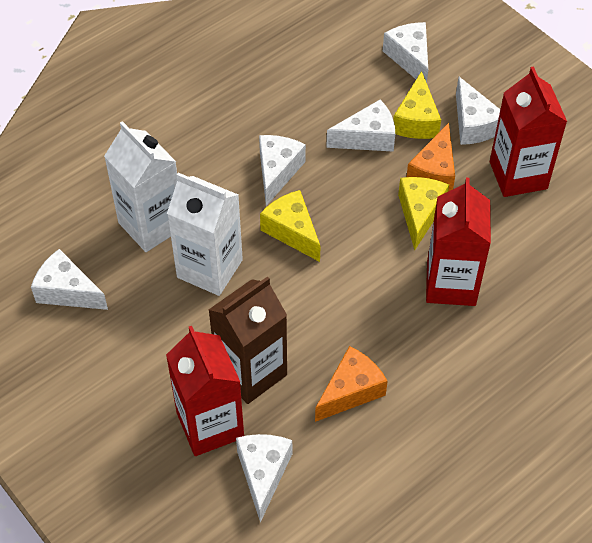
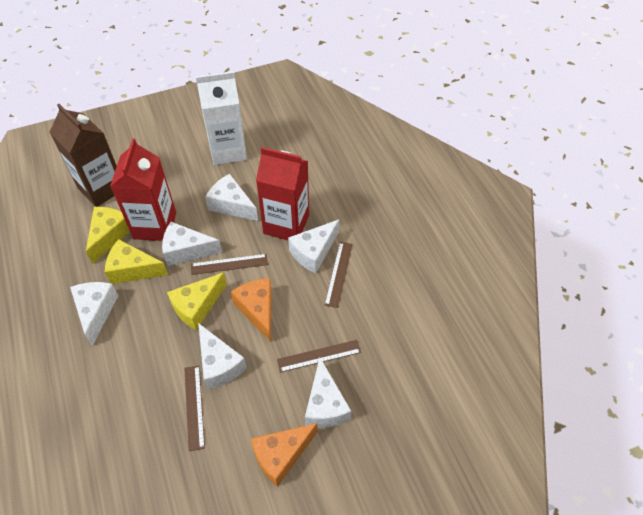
brown ruler: none = 0 -> [184,365,205,451] [191,254,268,275] [277,340,361,372] [325,242,353,308] = 4
red carton: [166,326,244,456] [426,178,491,306] [490,67,567,197] = 3 -> [110,138,176,241] [256,147,309,240] = 2
white carton: [104,121,177,252] [167,173,243,296] = 2 -> [196,71,247,165] = 1

